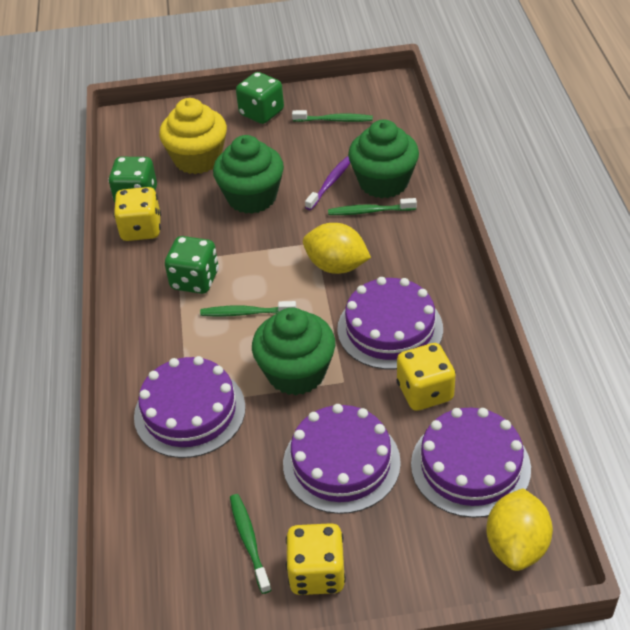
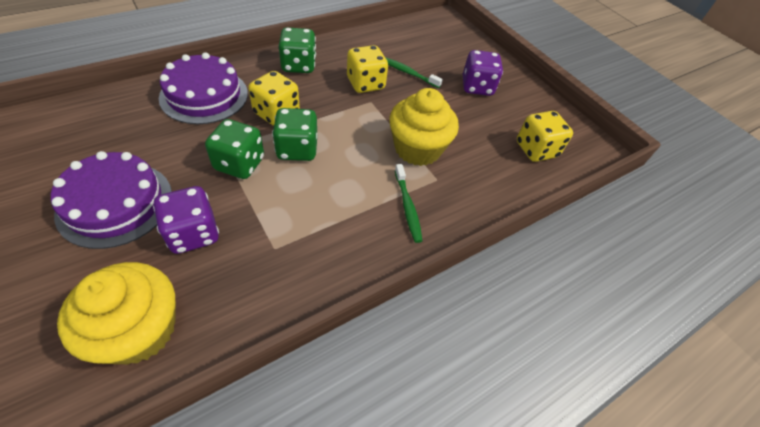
green cupcake: [213,135,284,214] [252,308,335,395] [348,120,419,198] = 3 -> none = 0
green toothbrush: [200,301,296,317] [230,494,271,594] [292,110,373,122] [328,198,417,215] = 4 -> [385,57,443,88] [395,164,423,243] = 2
purple cake: [134,356,246,458] [283,404,401,514] [337,277,443,370] [411,408,531,518] = 4 -> [51,151,172,249] [159,52,248,124] = 2
purple dice: none = 0 -> [153,186,219,254] [463,50,503,96] = 2
purple toothbrush: [305,156,350,210] = 1 -> none = 0
yellow cupcake: [159,98,227,174] = 1 -> [57,262,176,364] [389,88,459,166] = 2
yellow lemon: [303,223,371,274] [486,488,553,571] = 2 -> none = 0

